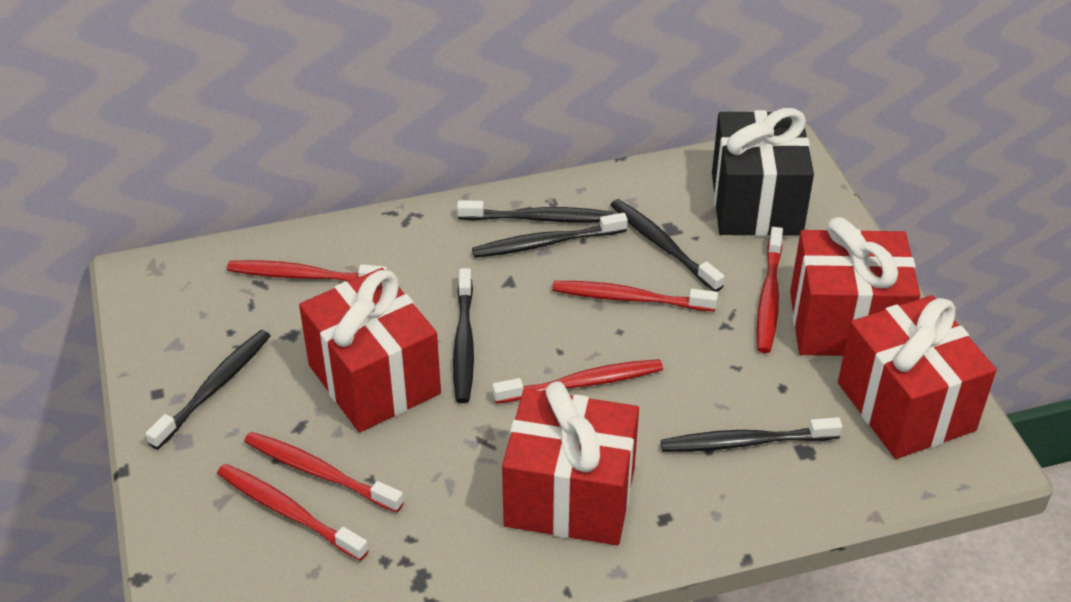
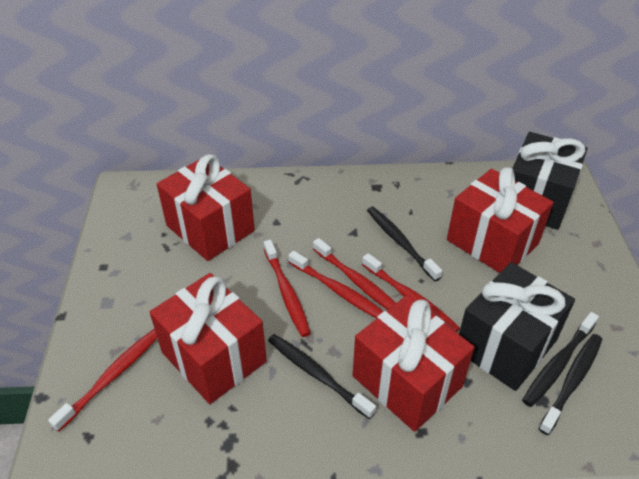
black gift: [712,108,814,236] = 1 -> [459,262,575,391] [512,132,587,230] = 2
black toothbrush: [146,330,271,449] [453,268,474,403] [457,200,613,223] [472,213,628,258] [611,199,725,292] [661,417,842,452] = 6 -> [268,334,376,419] [367,207,442,281] [522,312,599,407] [539,334,602,435] = 4
red toothbrush: [217,463,369,561] [227,260,387,282] [244,432,404,512] [493,359,663,404] [552,281,718,312] [757,227,783,353] = 6 -> [48,329,157,432] [264,240,311,337] [288,251,384,318] [313,238,396,310] [362,253,460,332] = 5

